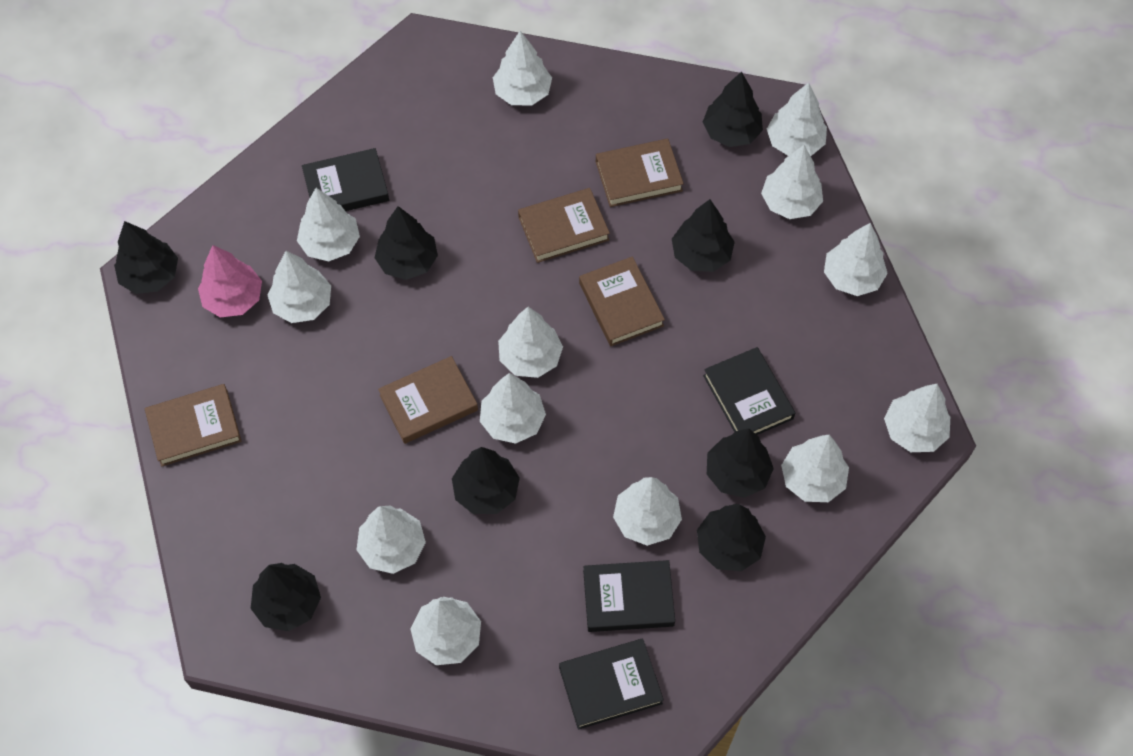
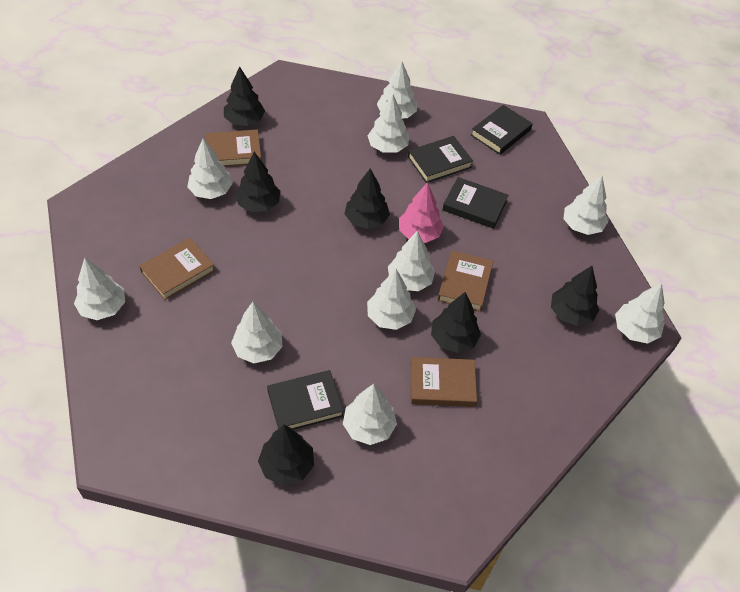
black tree: [114,221,178,294] [251,563,321,631] [375,206,438,280] [452,447,520,514] [672,199,735,272] [697,504,766,572] [703,72,763,147] [707,428,774,498] = 8 -> [224,66,265,126] [235,152,280,212] [258,425,314,486] [345,169,390,229] [431,292,481,353] [551,266,599,326] = 6
brown book: [145,384,242,467] [378,356,478,444] [518,188,610,263] [579,256,665,346] [596,139,684,207] = 5 -> [139,238,215,300] [205,129,261,167] [411,357,477,407] [437,250,493,312] = 4
white tree: [267,251,331,323] [297,188,360,261] [356,505,426,574] [410,597,481,665] [480,373,546,444] [493,31,552,105] [498,307,563,378] [613,477,682,546] [761,145,823,219] [767,82,827,156] [781,435,849,502] [824,223,888,296] [884,384,950,452] = 13 -> [74,258,125,320] [187,138,233,199] [231,302,283,363] [343,384,397,445] [367,94,409,153] [367,269,416,330] [377,61,417,119] [388,231,435,291] [564,176,608,235] [615,283,664,344] = 10

